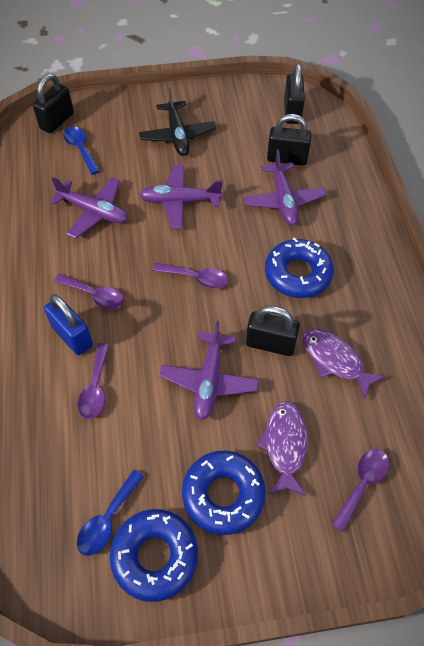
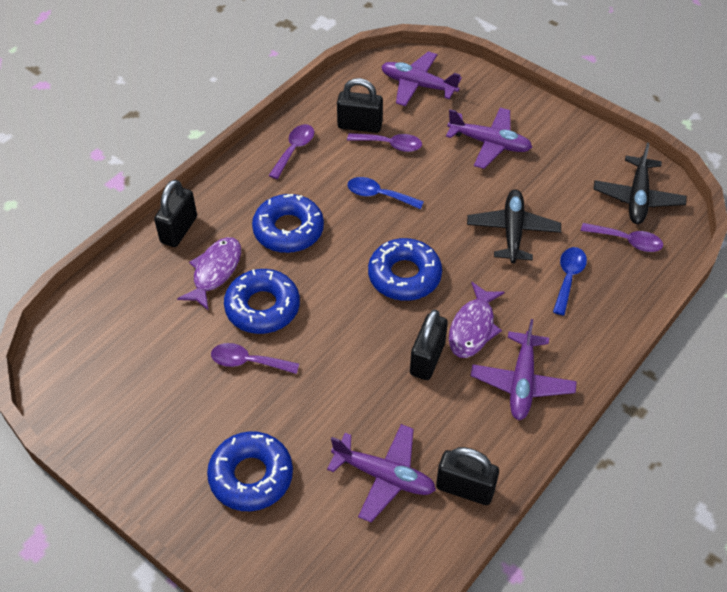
black plane: [139,88,216,156] = 1 -> [467,190,561,263] [593,143,687,224] = 2
blue donut: [110,509,198,602] [182,450,266,535] [265,237,334,298] = 3 -> [207,431,293,511] [224,269,300,334] [252,194,324,253] [368,238,442,301] = 4
blue padlock: [44,294,93,355] = 1 -> none = 0

